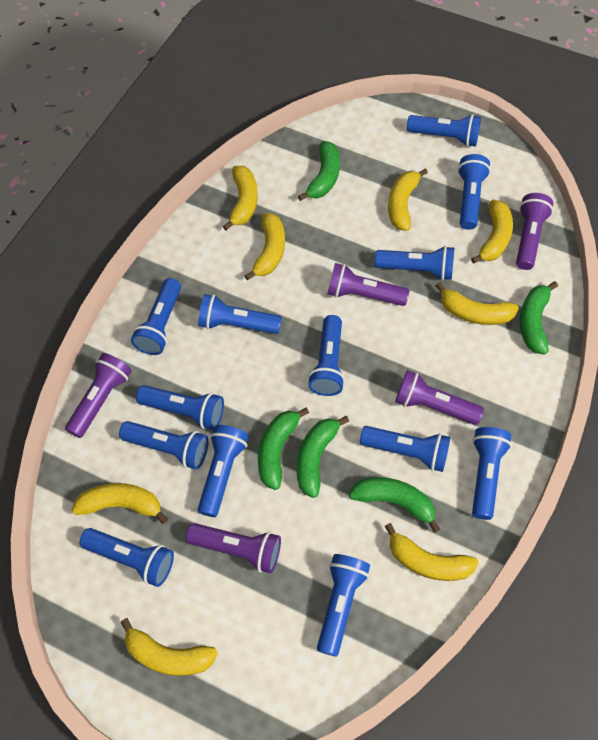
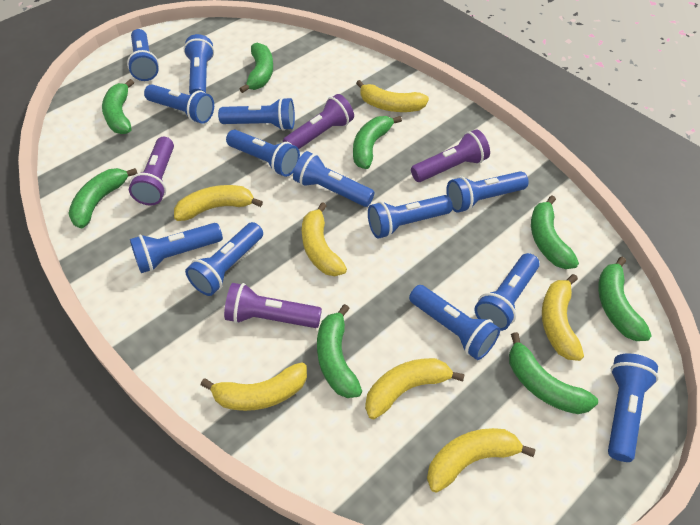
green banana: [258,407,309,490] [297,416,349,498] [298,141,340,201] [349,477,440,533] [520,281,558,355] = 5 -> [68,168,138,228] [102,79,134,134] [240,43,273,93] [317,304,362,398] [353,116,402,169] [509,332,598,414] [531,196,579,269] [598,257,652,341] = 8
purple flashlight: [65,353,132,438] [186,523,281,573] [327,263,409,306] [395,370,484,425] [516,193,553,270] = 5 -> [129,137,174,206] [224,283,322,328] [283,94,354,149] [411,129,490,182] = 4
yellow banana: [72,483,168,524] [120,618,218,676] [223,166,258,230] [245,213,285,281] [384,523,479,581] [388,168,428,231] [435,282,519,325] [471,200,513,264] = 8 -> [174,185,263,221] [201,362,307,411] [302,202,347,276] [356,80,429,112] [365,358,465,419] [427,428,535,493] [542,274,584,361] = 7

